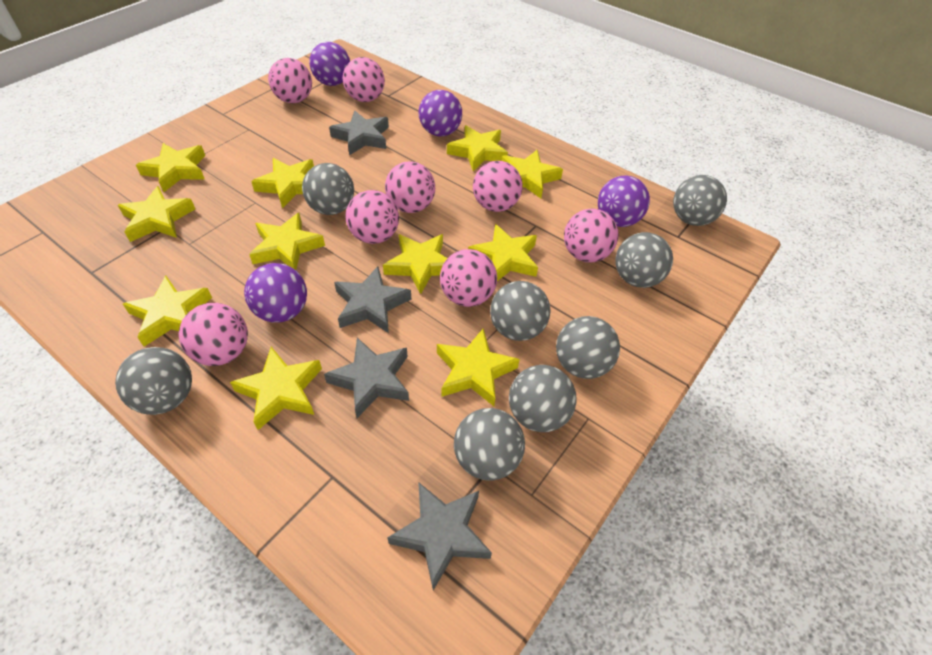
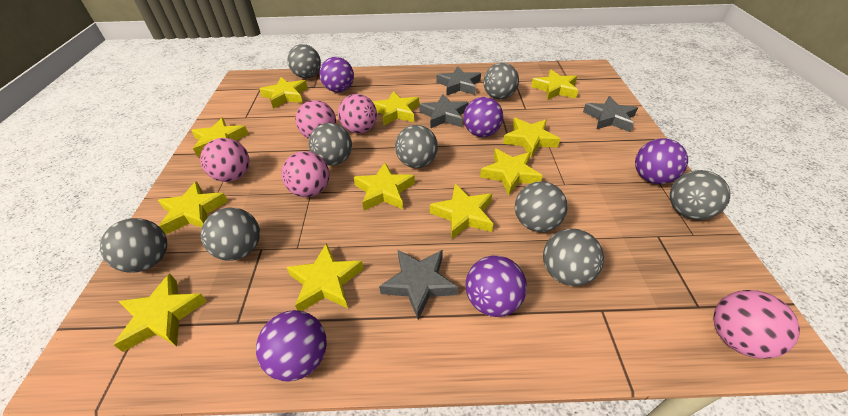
grey ball: [115,347,192,415] [302,163,354,215] [454,408,525,481] [490,281,551,341] [509,365,577,432] [556,316,620,379] [615,232,673,288] [673,175,727,226] = 8 -> [100,218,167,273] [201,208,260,261] [287,44,321,78] [309,123,352,166] [395,125,438,168] [483,63,519,99] [515,181,568,232] [543,229,604,286] [670,170,730,220] = 9
pink ball: [179,303,248,366] [268,58,312,103] [343,57,385,102] [346,190,399,244] [385,161,435,213] [440,249,497,307] [473,161,522,212] [564,208,619,262] = 8 -> [200,138,249,182] [281,151,329,197] [296,100,336,139] [338,94,377,134] [713,290,800,359] = 5
purple ball: [244,263,307,323] [309,42,350,86] [418,90,462,137] [598,175,650,227] = 4 -> [256,310,327,382] [319,57,354,92] [463,97,503,137] [466,256,527,317] [635,138,688,184] = 5

